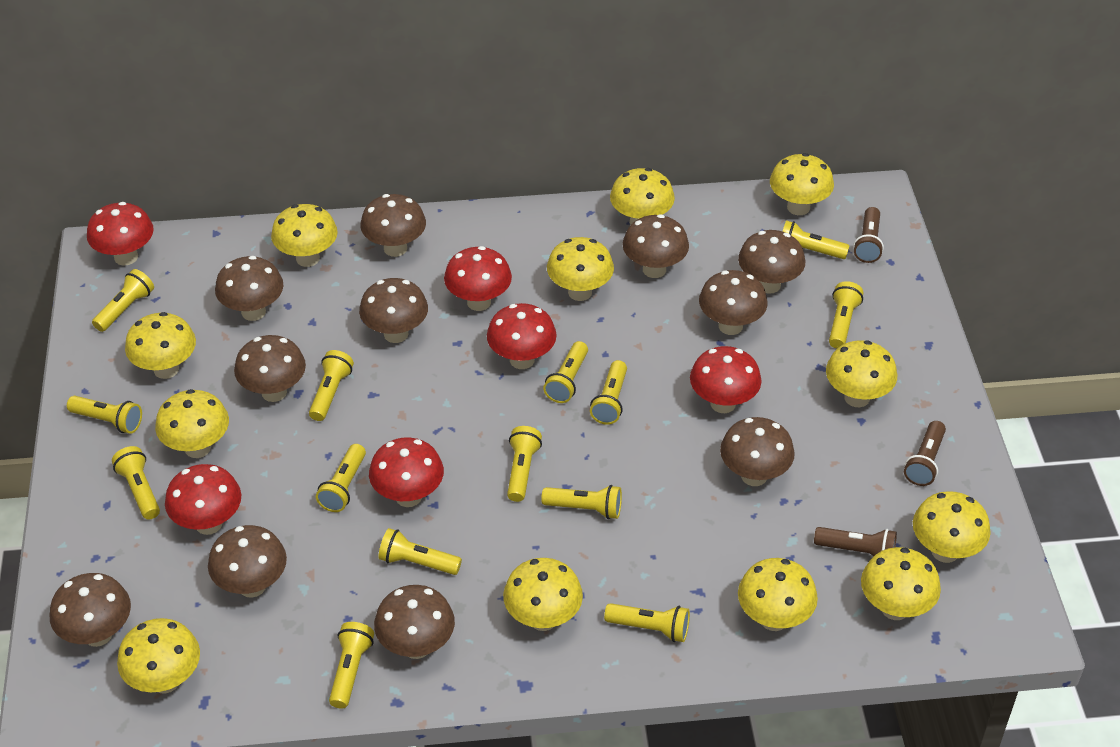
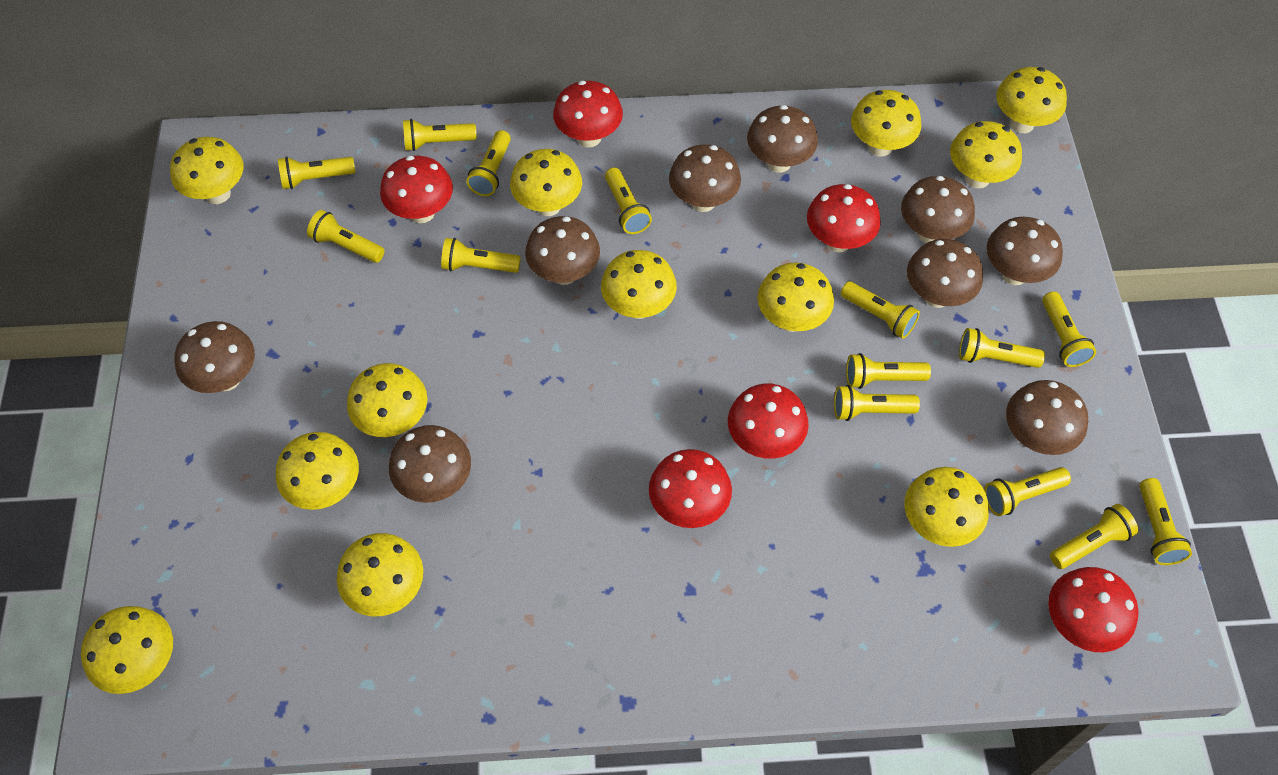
brown flashlight: [814,527,897,557] [853,207,884,263] [904,421,946,486] = 3 -> none = 0
brown mushroom: [50,573,131,647] [208,525,287,598] [215,256,283,321] [234,335,306,402] [359,278,428,343] [360,194,426,257] [374,585,455,659] [623,214,689,278] [699,270,768,335] [720,417,795,486] [738,230,805,294] = 11 -> [174,321,255,393] [389,425,471,503] [525,216,600,285] [669,144,741,212] [747,105,818,173] [901,176,975,243] [907,239,983,308] [987,217,1063,285] [1006,380,1088,455] = 9

